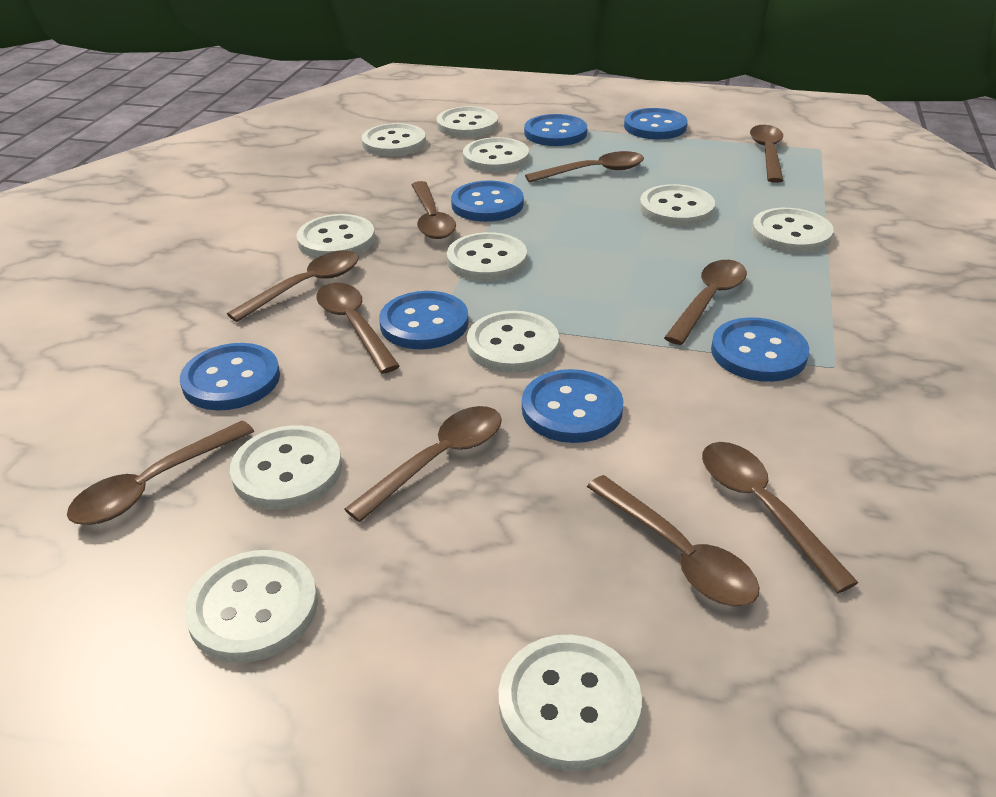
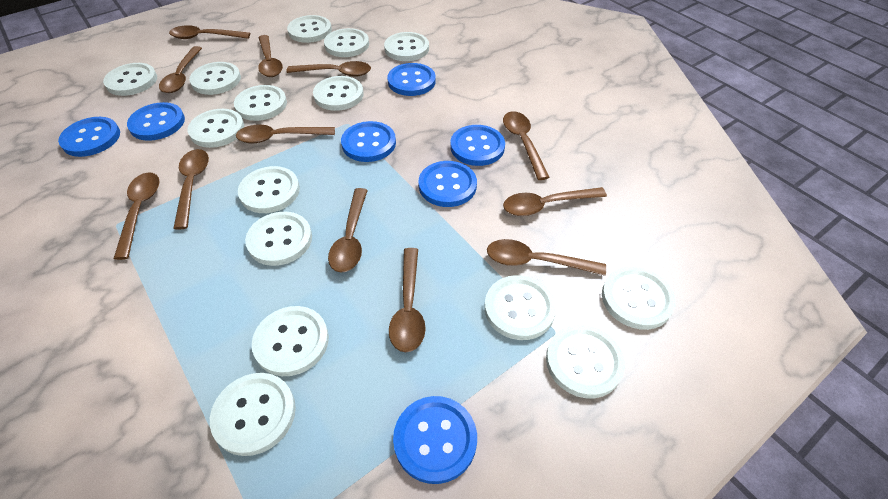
brown spoon: [67,421,254,525] [227,250,359,322] [316,283,400,374] [344,406,502,522] [412,181,456,239] [525,151,644,183] [587,475,760,607] [664,260,747,345] [702,442,859,593] [750,125,784,183] = 10 -> [114,172,160,260] [159,46,202,93] [169,25,250,39] [173,149,209,230] [236,125,335,143] [258,35,283,77] [286,61,371,77] [328,188,368,273] [389,248,426,352] [487,239,606,276] [503,111,550,180] [503,187,607,216] = 12
white button: [185,550,318,663] [230,425,342,510] [296,214,375,258] [362,123,426,156] [437,106,498,138] [447,232,527,281] [463,137,529,172] [467,311,559,373] [499,635,642,771] [640,184,715,226] [752,208,833,253] = 11 -> [103,63,157,96] [188,109,244,148] [189,62,241,95] [210,373,296,456] [234,85,287,121] [238,166,300,213] [245,212,312,266] [252,306,329,376] [287,15,332,43] [313,76,364,111] [324,28,369,57] [384,32,429,61] [484,275,556,340] [546,325,625,398] [602,266,676,330] = 15

